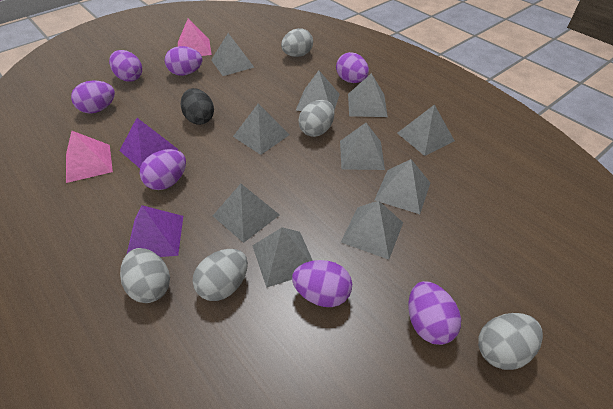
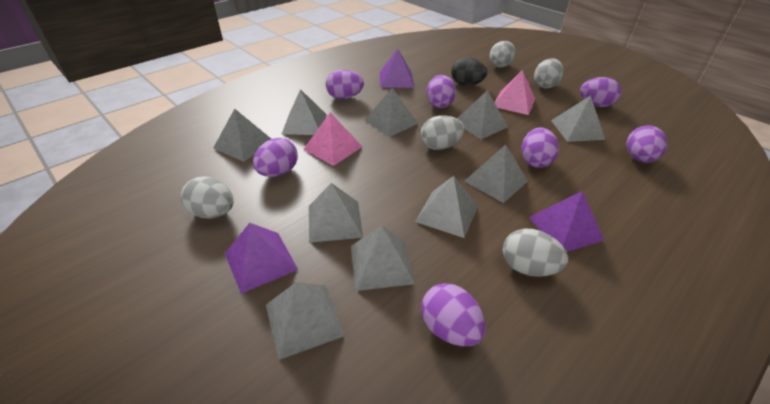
purple pyramid: [119,118,179,168] [127,205,183,257] = 2 -> [225,223,298,294] [380,49,414,88] [529,191,604,252] = 3

